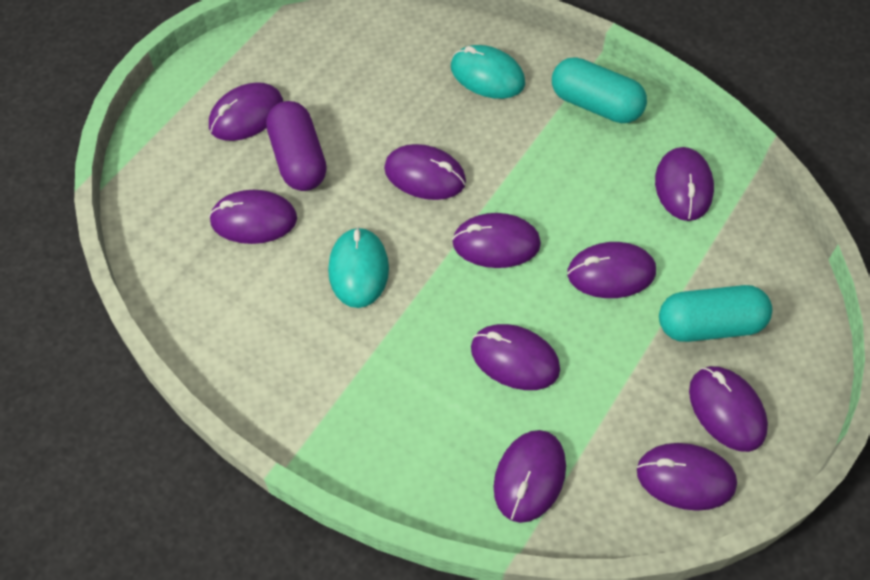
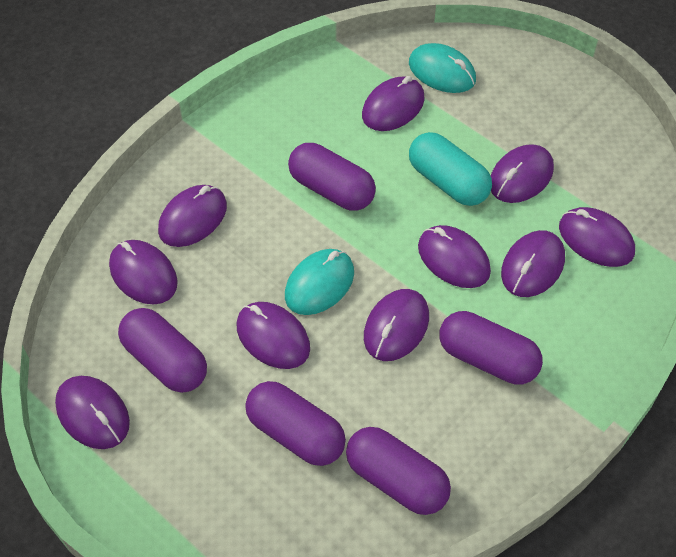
purple capsule: [266,101,327,191] = 1 -> [118,308,207,393] [245,381,346,466] [288,143,376,211] [346,427,451,515] [439,311,543,385] = 5
turquoise capsule: [552,57,647,123] [659,285,772,342] = 2 -> [409,132,492,206] = 1

